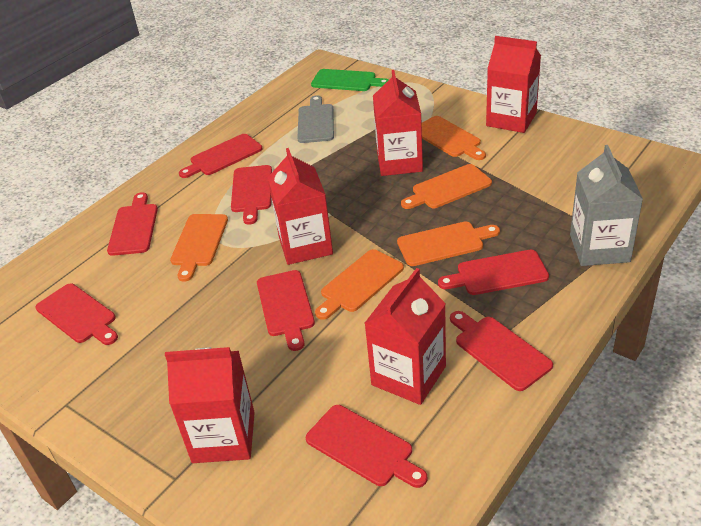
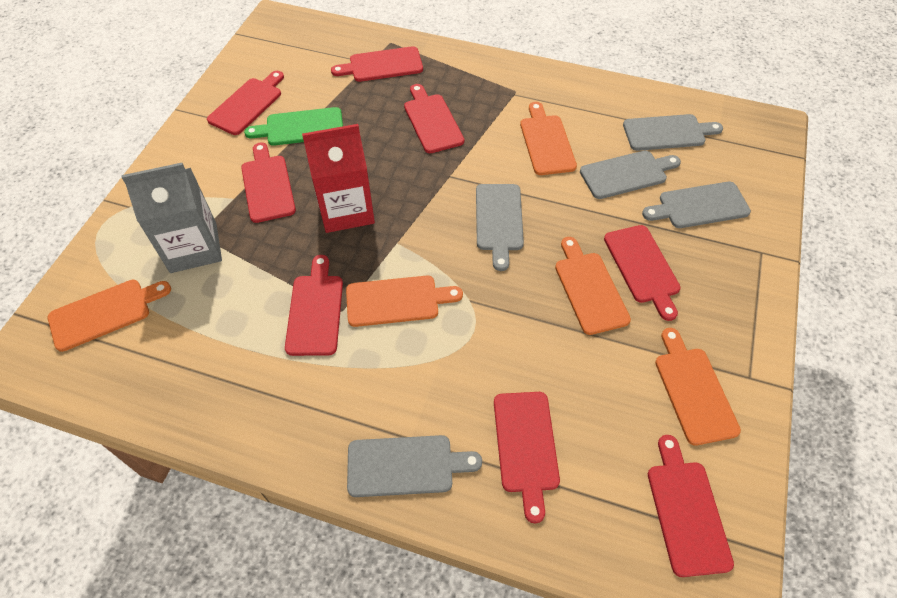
grey cutting board: [298,95,334,143] = 1 -> [347,435,482,497] [476,184,524,271] [580,150,681,199] [623,114,723,151] [642,182,751,228] = 5
red carton: [165,347,255,463] [268,148,333,265] [365,268,446,405] [373,70,423,176] [486,36,541,133] = 5 -> [302,124,375,233] = 1

